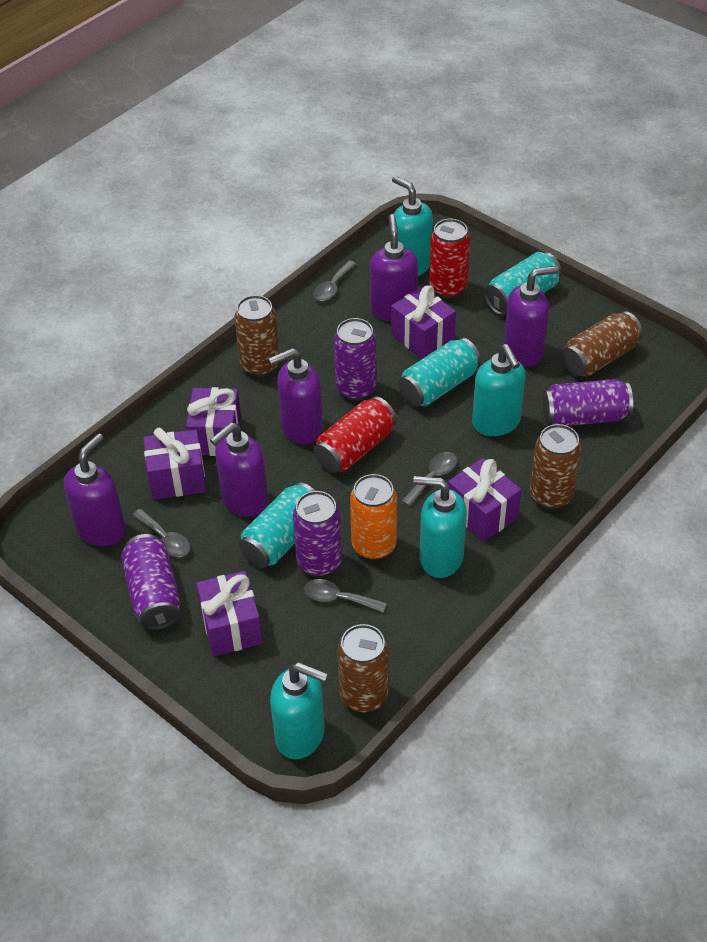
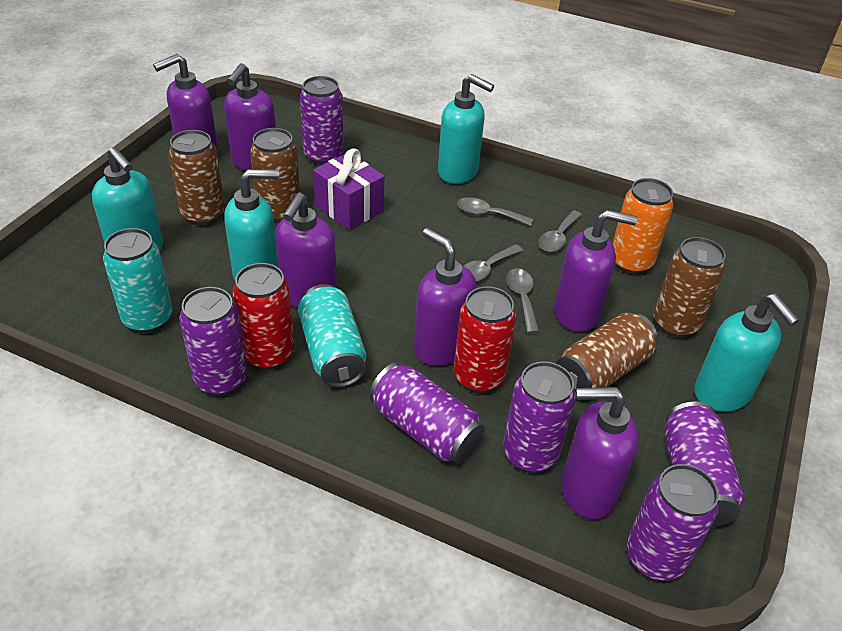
purple can: [121,534,181,630] [293,491,342,577] [334,318,377,401] [543,379,633,426] = 4 -> [179,287,248,396] [300,76,344,165] [369,362,485,463] [503,361,576,473] [626,464,719,581] [664,402,744,527] = 6
purple gift: [144,427,206,500] [186,387,241,456] [196,571,263,656] [391,285,456,359] [448,458,521,542] = 5 -> [313,148,384,230] = 1
purple soap dispenser: [64,433,126,546] [210,422,268,517] [268,348,323,444] [370,214,418,321] [504,266,559,367] = 5 -> [153,54,218,155] [224,63,276,171] [275,192,337,308] [414,228,477,366] [554,210,637,332] [561,387,639,519] = 6
turquoise can: [239,482,315,568] [399,338,481,406] [484,252,562,315] = 3 -> [103,228,173,333] [298,284,367,387] = 2

